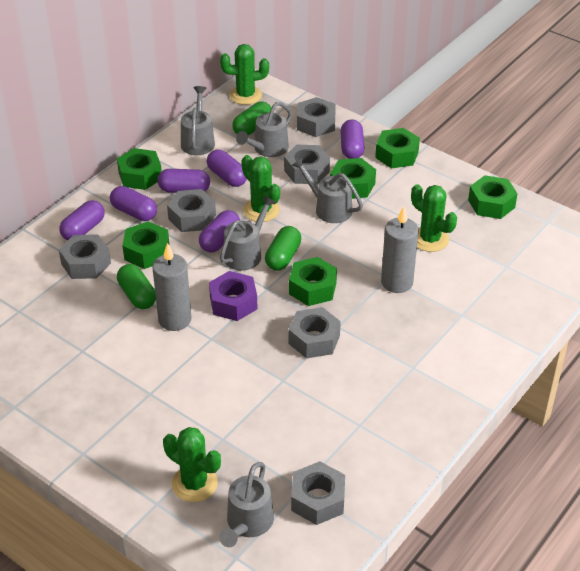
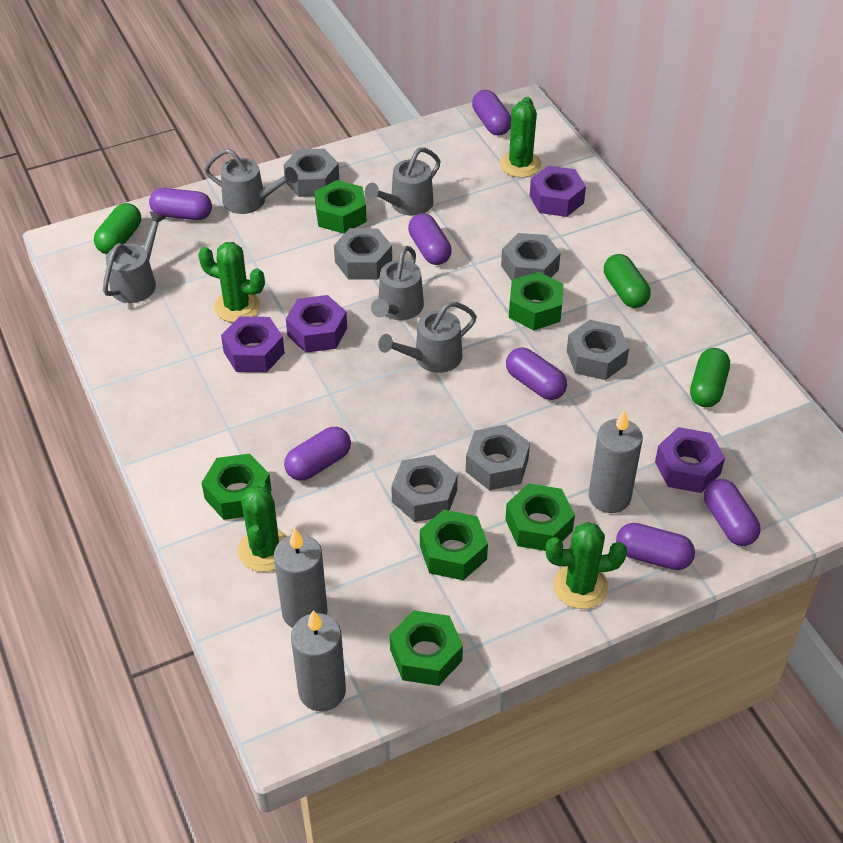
grey candle: [152,243,192,331] [381,206,419,293] = 2 -> [274,529,328,628] [291,610,346,711] [589,410,643,513] = 3
purple capsule: [59,200,105,240] [110,186,157,221] [158,169,210,193] [199,210,240,252] [207,150,247,187] [340,119,365,159] = 6 -> [149,188,212,220] [284,427,351,481] [408,213,452,265] [472,90,511,136] [506,347,567,400] [616,523,695,570] [704,479,761,546] = 7
purple nut: [209,271,258,321] = 1 -> [221,316,285,372] [286,295,347,353] [530,166,586,217] [655,427,725,493] = 4

